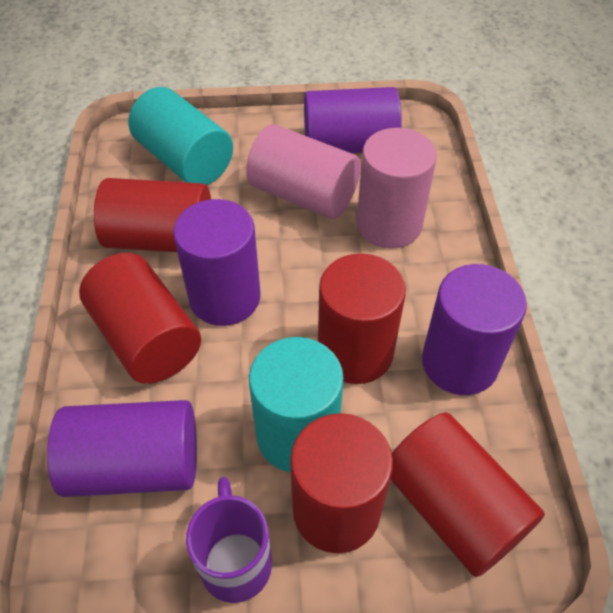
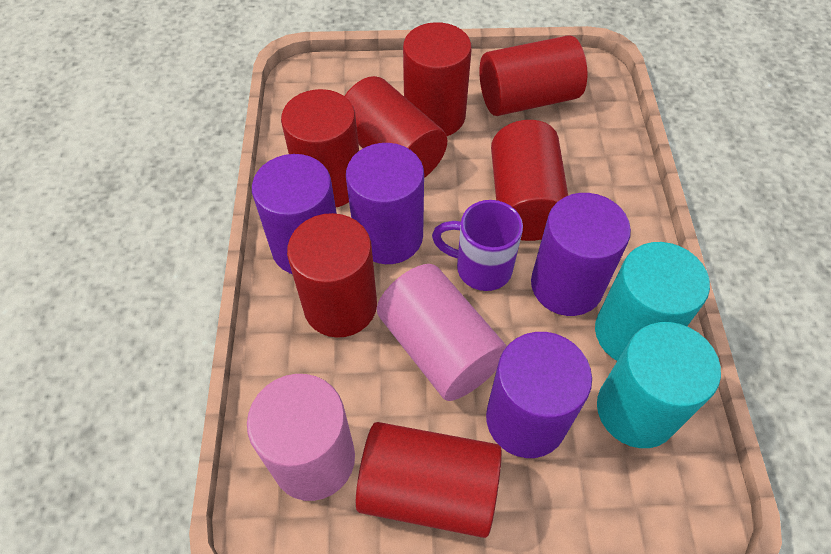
red cylinder: [79,253,201,384] [94,178,211,252] [290,413,393,553] [318,253,406,384] [390,412,545,577] = 5 -> [281,89,359,207] [287,213,377,338] [345,76,447,178] [356,422,502,538] [403,22,472,136] [479,35,587,116] [491,120,568,241] = 7

